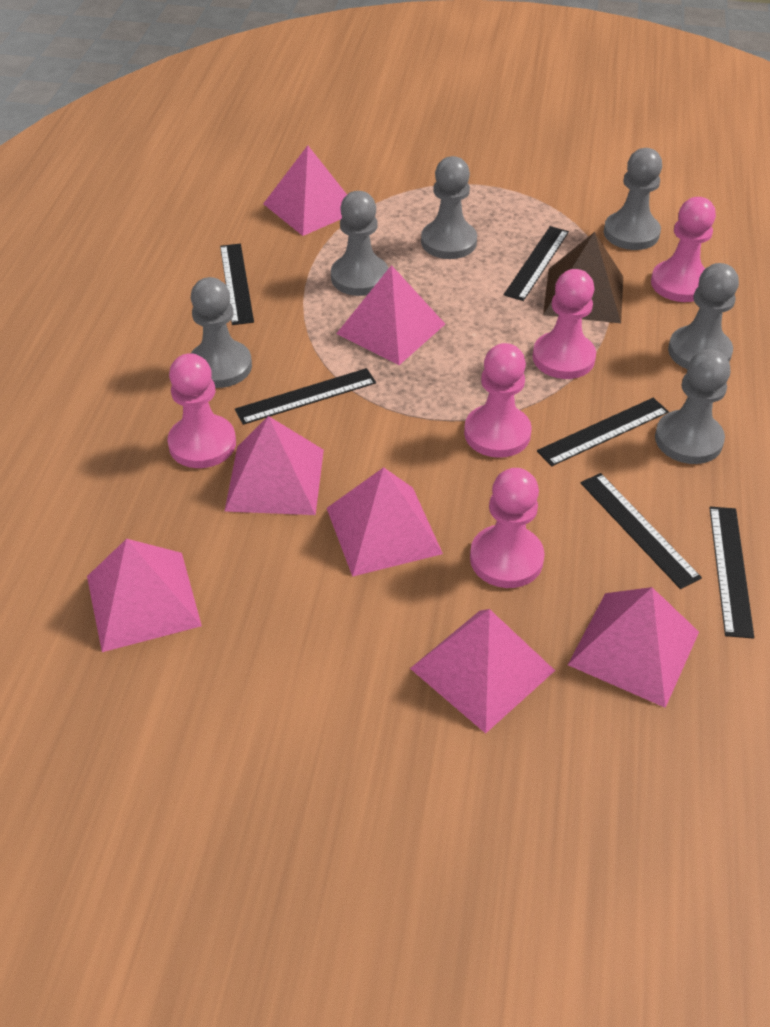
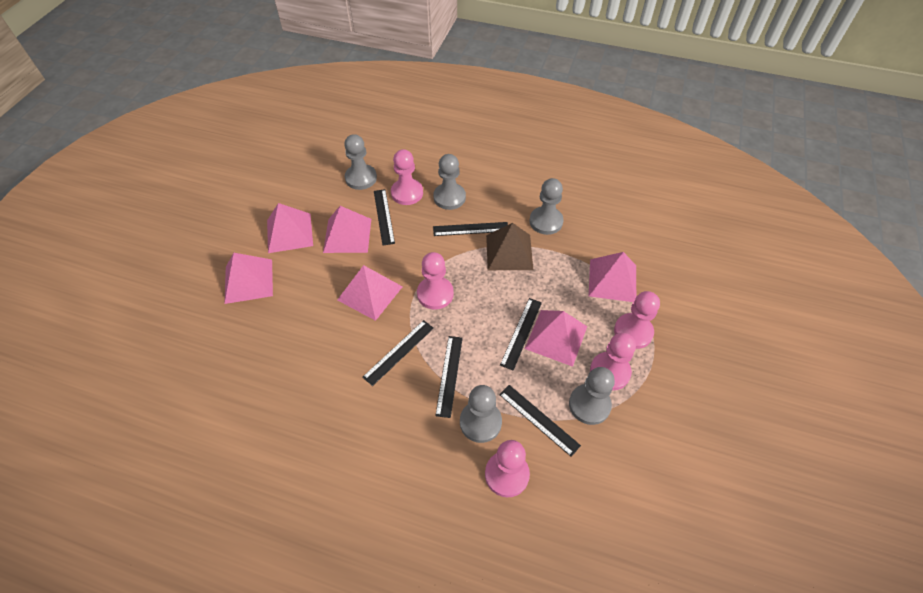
grey pawn: [191,277,252,388] [331,191,388,296] [421,156,477,259] [604,148,662,250] [655,349,730,464] [668,263,739,369] = 6 -> [344,134,377,190] [433,154,466,210] [460,385,502,443] [529,178,564,235] [569,367,615,425] = 5
pink pyramid: [87,539,202,652] [224,416,324,515] [263,145,347,236] [327,467,443,577] [336,265,445,365] [410,609,555,734] [568,587,699,708] = 7 -> [224,253,273,304] [267,203,313,253] [323,206,371,253] [337,265,403,321] [525,310,587,367] [589,252,636,302] = 6

